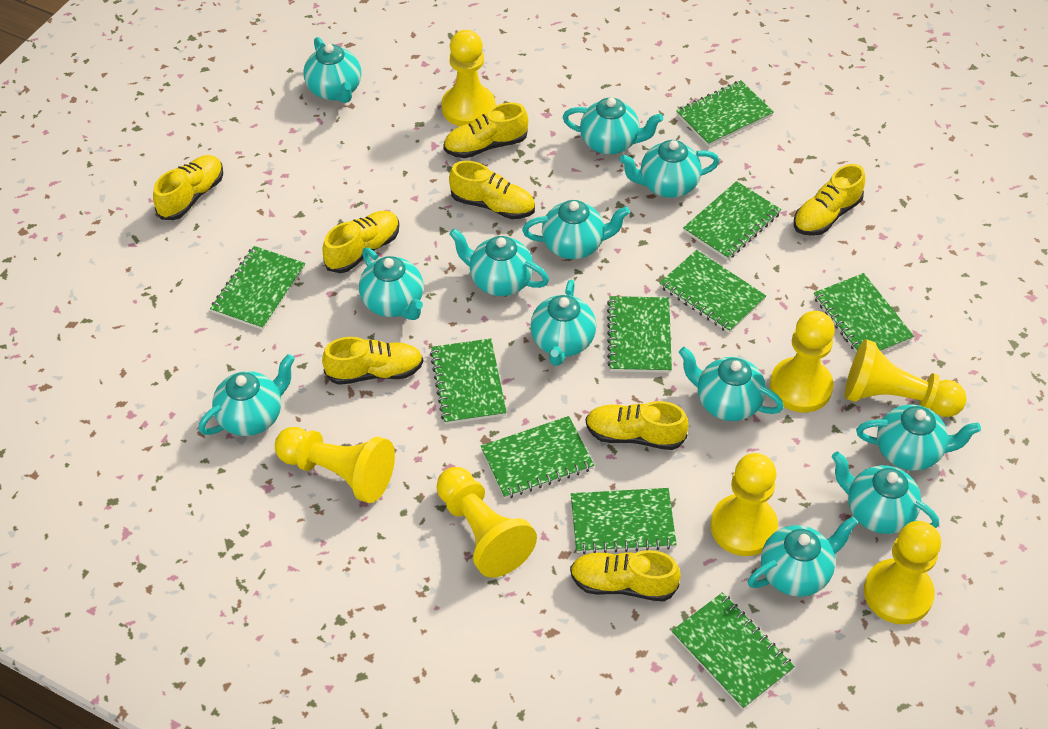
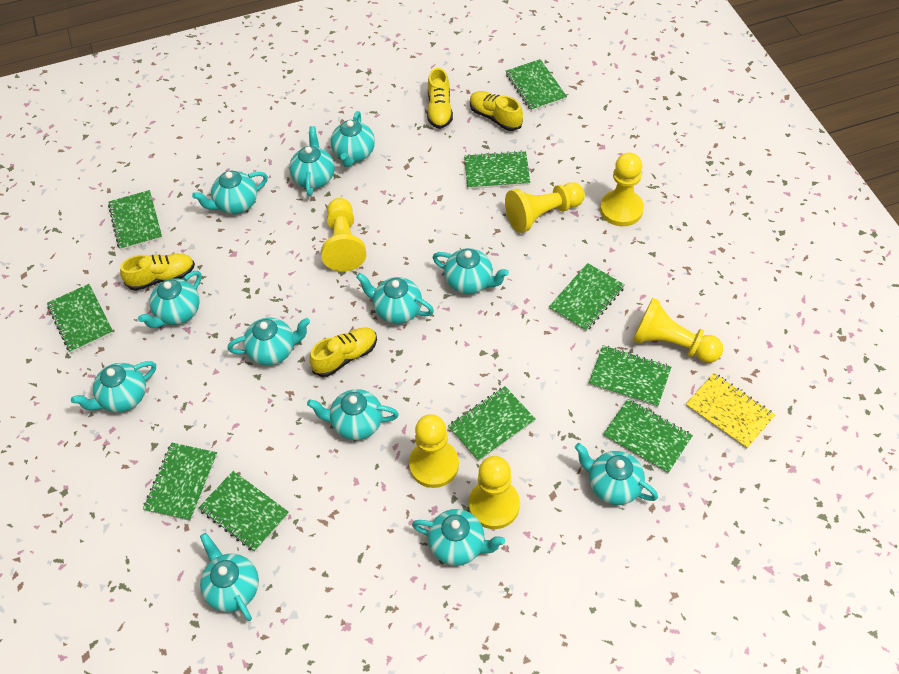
yellow notebook: none = 0 -> [686,373,775,449] = 1
yellow pawn: [275,427,395,503] [436,467,537,577] [441,30,496,126] [710,453,778,556] [770,311,835,412] [845,339,967,417] [864,521,941,624] = 7 -> [321,198,366,272] [409,414,459,488] [469,456,520,529] [505,182,585,233] [600,152,644,226] [633,298,723,363] = 6
yellow shoe: [153,155,223,220] [322,211,399,273] [322,337,423,385] [443,102,528,158] [449,161,535,219] [570,550,681,602] [586,401,689,450] [794,164,865,236] = 8 -> [120,253,195,291] [309,327,377,377] [427,68,453,129] [470,91,523,131] = 4

